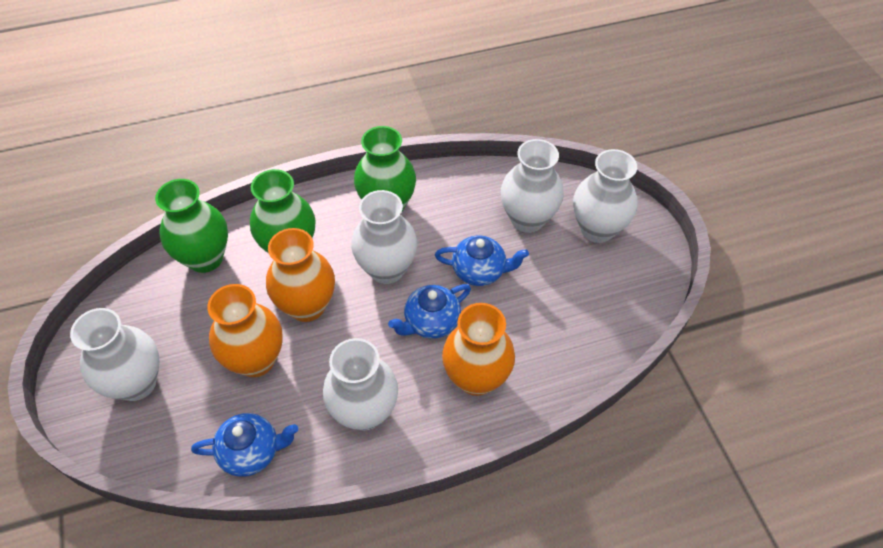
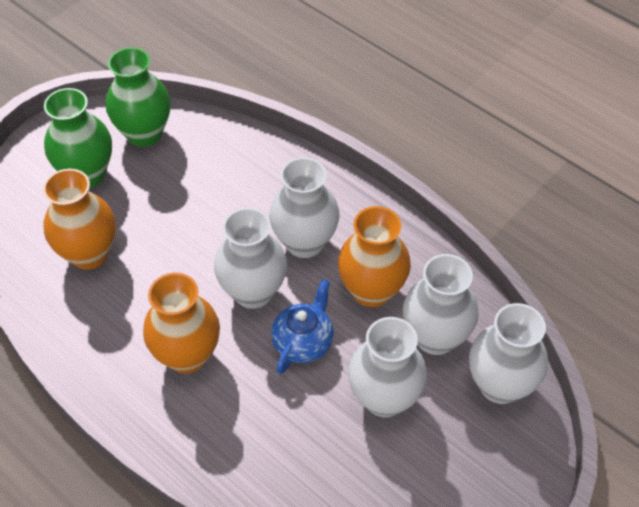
blue teapot: [191,413,298,477] [388,284,471,339] [435,236,529,286] = 3 -> [271,279,334,374] = 1
green vase: [155,179,228,273] [250,169,315,254] [354,126,416,213] = 3 -> [44,88,112,188] [106,47,171,147] = 2

